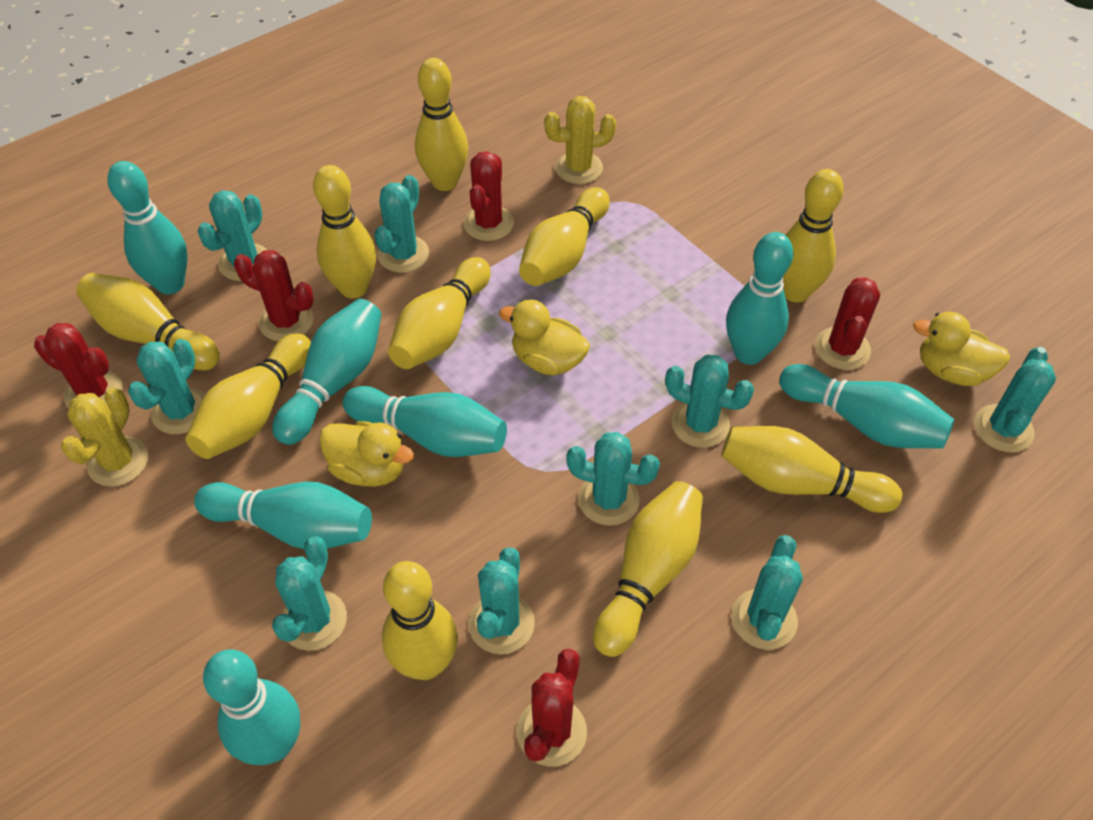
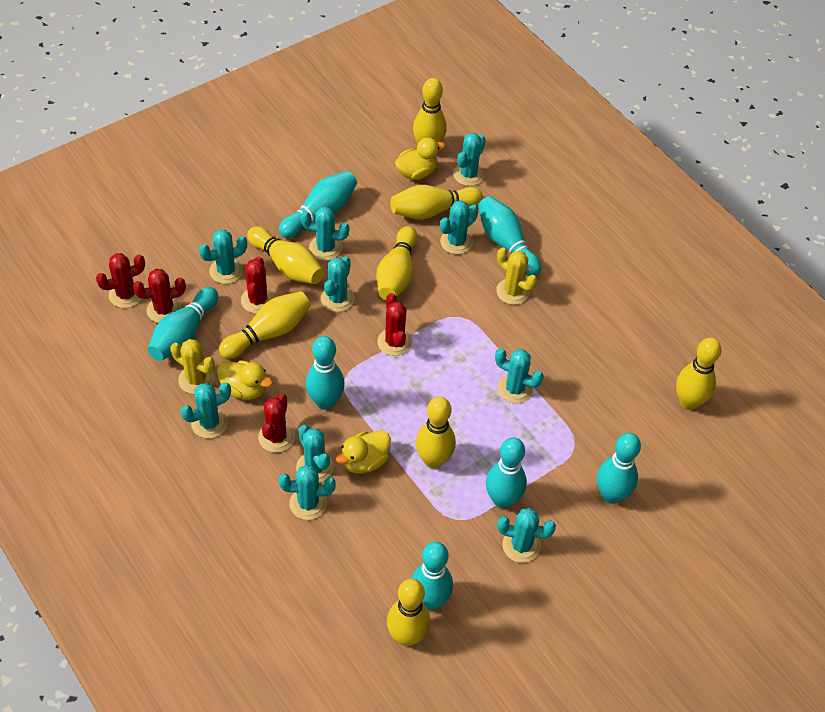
turquoise cactus: [128,339,205,434] [198,190,267,281] [272,536,347,651] [374,175,429,273] [468,547,535,654] [566,432,660,526] [665,355,754,448] [732,535,803,650] [974,347,1056,452] = 9 -> [181,382,231,439] [199,229,247,284] [279,465,336,520] [296,425,334,483] [301,206,350,261] [321,256,355,312] [440,200,478,254] [453,133,486,186] [495,349,544,404] [497,508,556,563] = 10
yellow bowling pin: [76,273,220,370] [186,333,311,459] [313,165,376,298] [382,561,458,680] [388,257,491,369] [415,58,469,191] [519,187,610,286] [593,481,703,657] [721,426,902,513] [783,169,844,302] = 10 -> [219,291,311,359] [247,226,324,284] [376,226,417,300] [387,579,431,646] [390,185,483,220] [413,78,447,143] [416,397,456,469] [676,338,722,410] = 8

